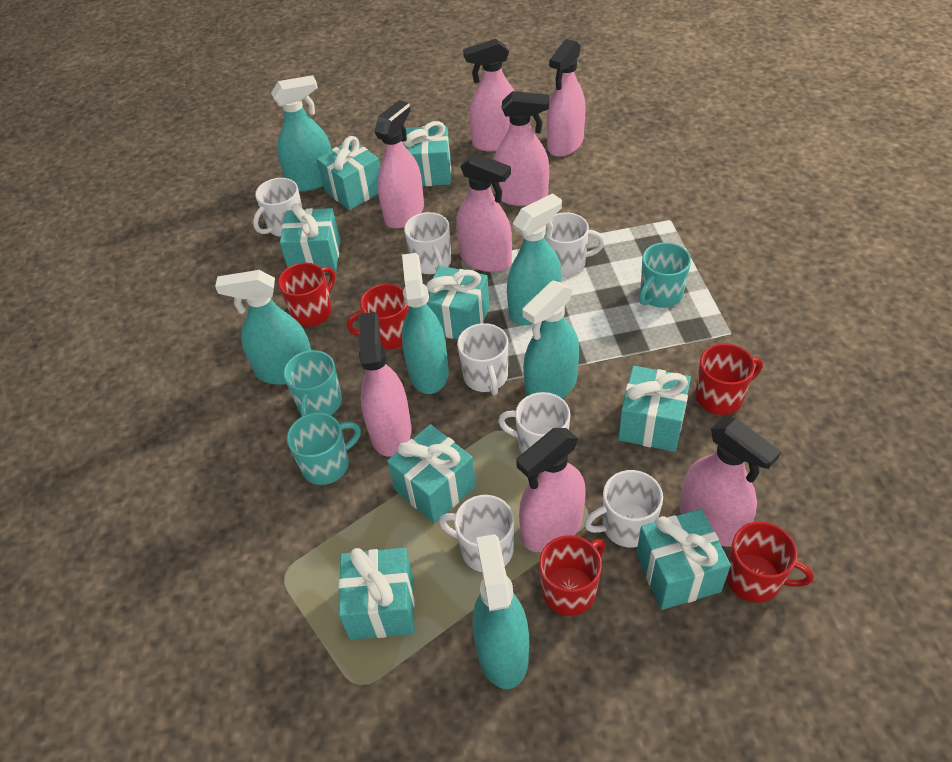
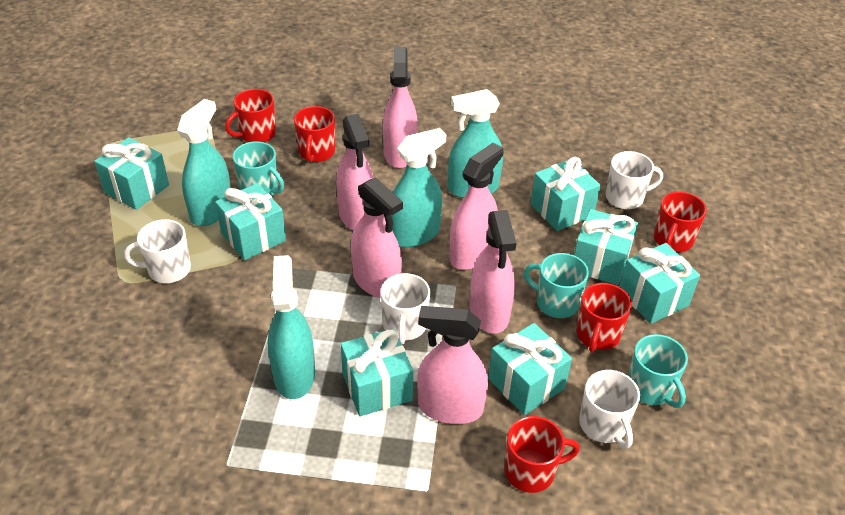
pink spray bottle: [359,312,412,457] [374,100,424,229] [456,153,512,272] [463,39,515,152] [494,91,550,206] [516,428,586,552] [546,39,586,157] [680,418,781,547] = 8 -> [336,114,374,231] [351,177,403,298] [383,47,418,168] [418,306,488,424] [449,143,504,270] [470,210,516,334] = 6
turquoise gift: [280,203,340,273] [317,136,380,210] [338,548,415,640] [387,424,476,524] [402,121,451,186] [426,266,490,339] [618,366,691,452] [636,509,731,610] = 8 -> [94,137,169,210] [215,183,286,260] [341,328,413,416] [488,323,572,415] [530,157,601,231] [574,209,638,285] [619,243,700,324] = 7
turquoise spray bottle: [215,270,311,385] [271,75,332,192] [402,253,449,394] [473,534,529,689] [507,193,562,325] [522,281,579,399] = 6 -> [177,99,231,226] [268,255,315,399] [391,128,446,247] [448,89,503,198] = 4
white mug: [253,178,302,237] [404,212,451,274] [439,495,514,572] [457,323,508,395] [498,392,570,454] [544,212,604,275] [584,470,663,548] = 7 -> [124,219,191,283] [381,273,430,345] [579,370,640,449] [606,151,663,209] = 4

